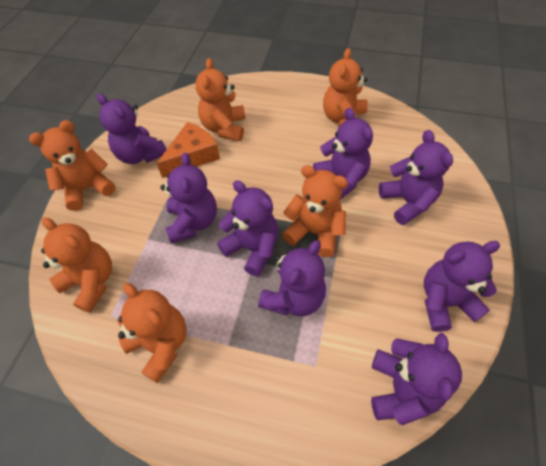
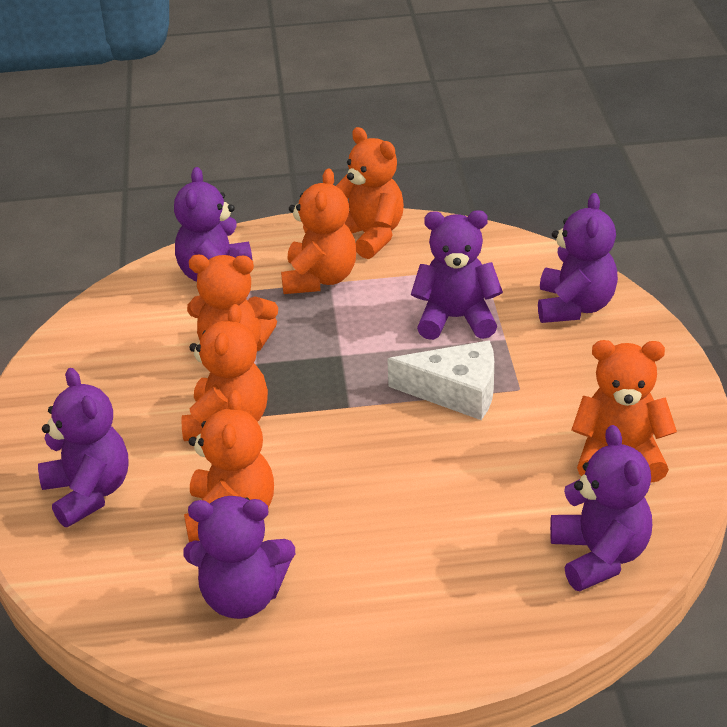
orange cheese: [156,122,220,178] = 1 -> none = 0
purple teddy bear: [97,93,167,164] [160,153,217,244] [217,180,279,276] [258,240,326,316] [313,108,373,201] [371,333,462,425] [379,130,453,225] [424,241,500,332] = 8 -> [38,368,128,527] [174,167,252,282] [184,496,295,619] [411,210,503,340] [538,193,618,323] [550,425,652,591] = 6
white cheese: none = 0 -> [387,341,494,420] = 1

